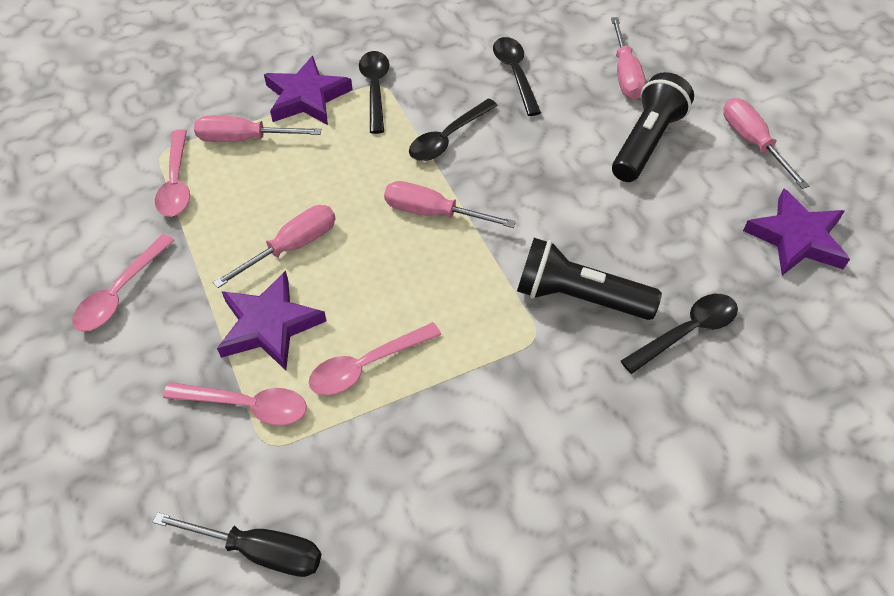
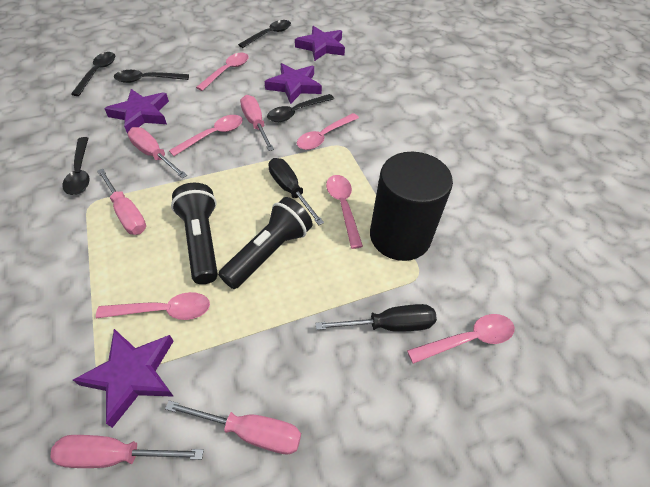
black cylinder: none = 0 -> [370,152,453,261] = 1
black screwdriver: [153,512,322,577] = 1 -> [269,158,324,225] [316,304,437,332] = 2
black spoon: [359,51,389,134] [409,98,498,161] [493,37,541,116] [621,294,738,374] = 4 -> [63,137,90,195] [71,52,115,96] [114,70,189,83] [238,20,291,48] [267,94,334,122] = 5
pink spoon: [72,234,175,332] [155,130,190,217] [163,382,307,426] [308,322,441,395] = 4 -> [96,292,210,320] [169,115,243,156] [196,53,249,91] [297,113,359,150] [326,175,363,249] [407,314,515,364] = 6
purple star: [217,271,327,370] [264,56,353,125] [743,188,850,275] = 3 -> [73,329,174,428] [104,89,169,134] [265,63,322,104] [295,26,345,61] = 4

